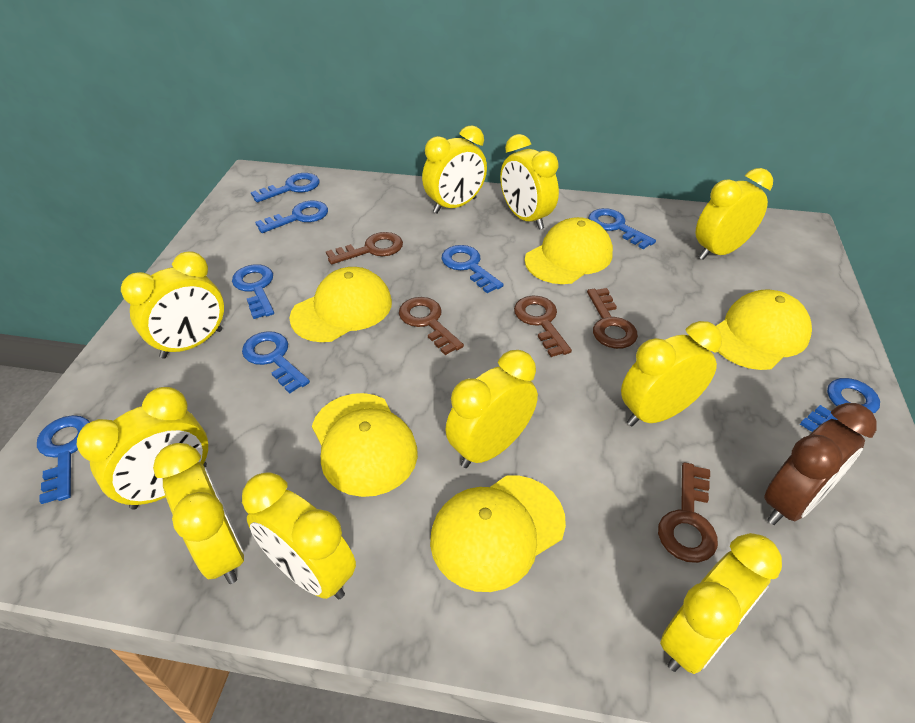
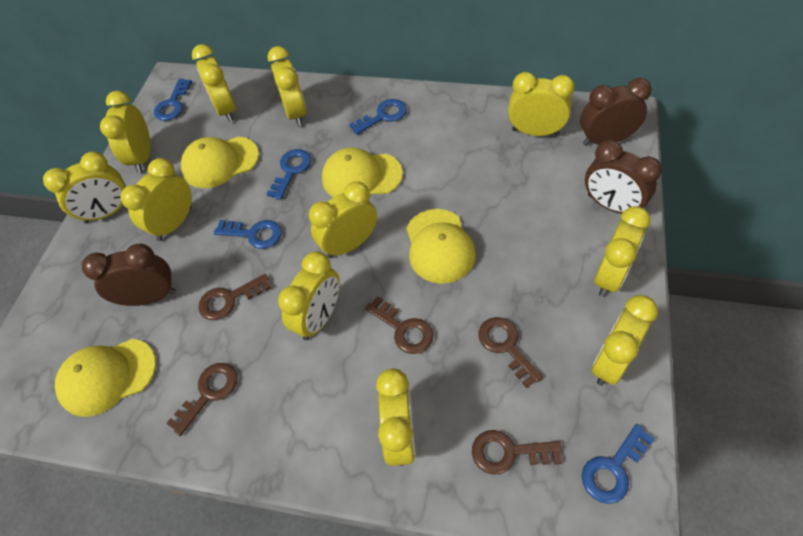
blue key: [37,415,90,504] [232,264,274,319] [242,331,310,394] [251,173,319,202] [255,201,328,233] [442,245,504,293] [588,208,656,249] [800,378,880,432] = 8 -> [154,79,192,121] [214,220,282,249] [267,149,311,200] [349,99,407,135] [582,424,655,504] = 5
brown clock: [764,403,876,525] = 1 -> [82,244,176,306] [580,78,652,146] [585,140,662,214] = 3
yellow cap: [289,267,392,342] [312,393,418,497] [430,475,566,592] [525,217,613,284] [716,289,812,370] = 5 -> [55,339,156,417] [181,137,259,188] [322,148,403,197] [406,209,476,284] = 4
yellow clock: [77,387,208,510] [121,251,224,359] [153,443,244,584] [242,472,356,599] [422,125,487,214] [445,350,538,468] [500,134,559,229] [621,321,722,426] [660,533,782,674] [696,168,773,260] = 10 -> [43,152,126,223] [100,91,151,173] [121,158,192,241] [192,44,236,122] [267,46,306,126] [278,251,340,340] [309,181,377,258] [376,369,415,466] [508,72,575,136] [592,295,658,386] [594,206,651,297] = 11

